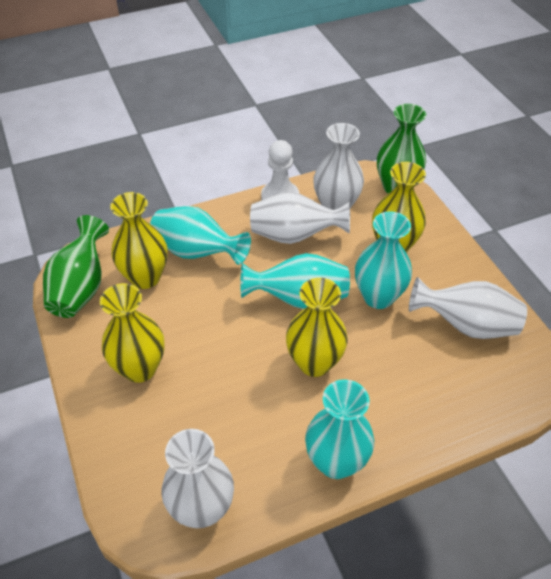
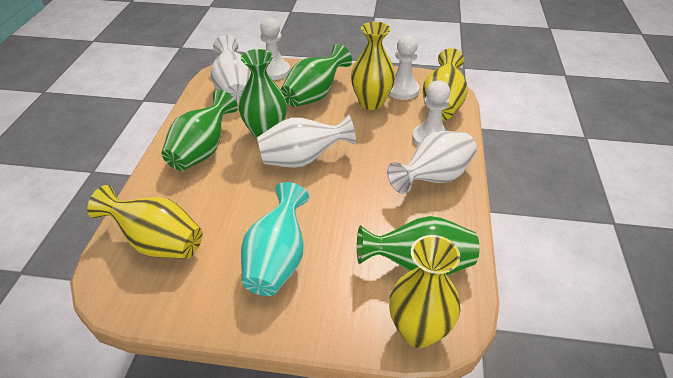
green vase: [43,215,109,318] [377,104,426,194] = 2 -> [161,89,238,171] [239,49,287,140] [281,44,352,107] [357,216,480,275] = 4
turquoise vase: [150,206,251,265] [240,253,350,309] [305,379,374,479] [355,211,412,309] = 4 -> [241,182,309,296] = 1
white pawn: [261,140,299,200] = 1 -> [260,17,290,80] [389,35,420,100] [412,80,450,146] = 3
white vase: [161,429,234,528] [250,192,350,244] [313,123,364,210] [409,277,527,339] = 4 -> [211,35,251,103] [257,114,356,168] [387,131,477,194] = 3

